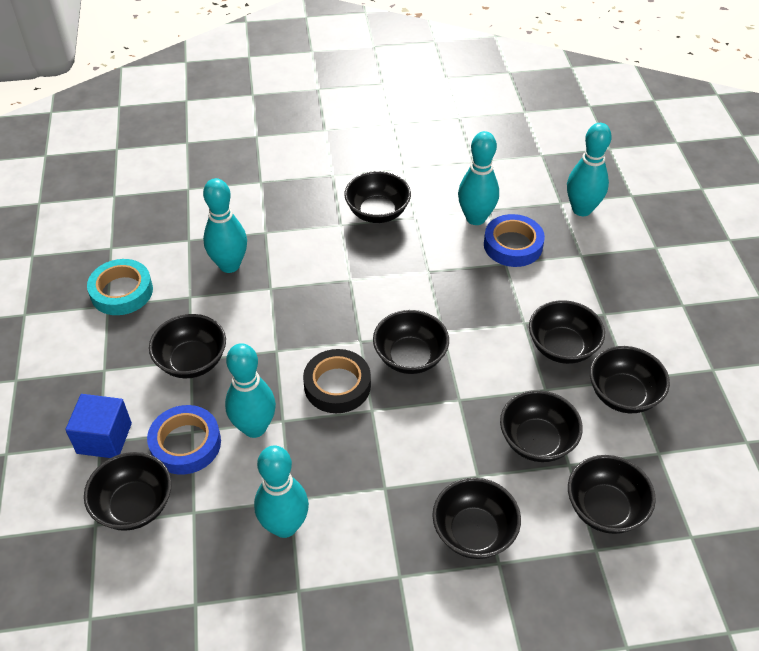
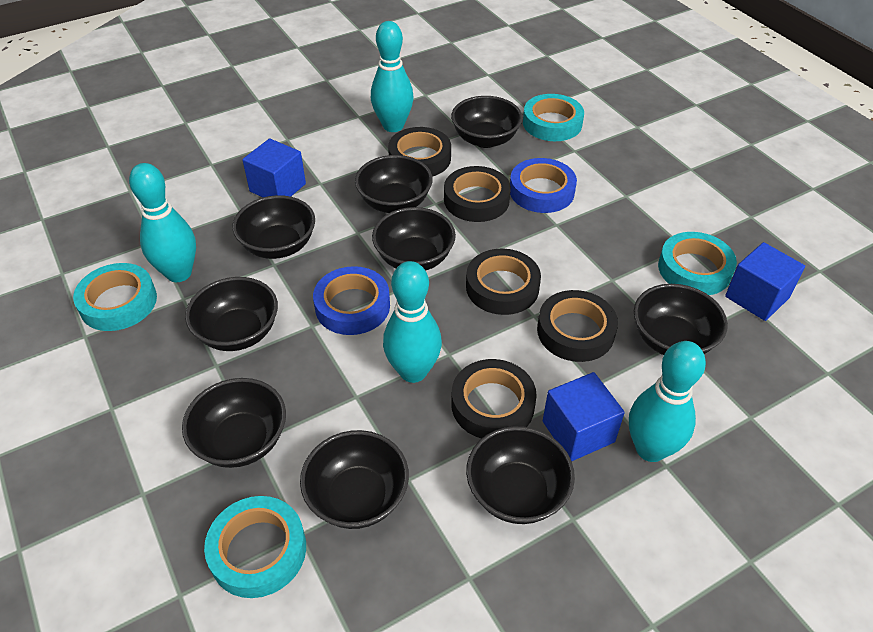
black tape: [303,349,371,413] = 1 -> [388,127,451,176] [444,166,511,222] [451,359,537,439] [466,249,541,315] [537,290,618,362] = 5
blue cube: [65,394,132,458] = 1 -> [242,138,306,197] [543,372,625,461] [725,242,805,321] = 3
turquoise bowling pin: [203,178,247,273] [225,343,276,438] [254,445,309,538] [458,131,499,225] [567,123,612,216] = 5 -> [129,163,196,282] [371,21,414,132] [383,261,442,383] [629,341,706,462] = 4
turquoise tape: [87,259,153,315] = 1 -> [73,263,157,331] [204,496,306,598] [523,94,584,141] [658,232,737,295] = 4

